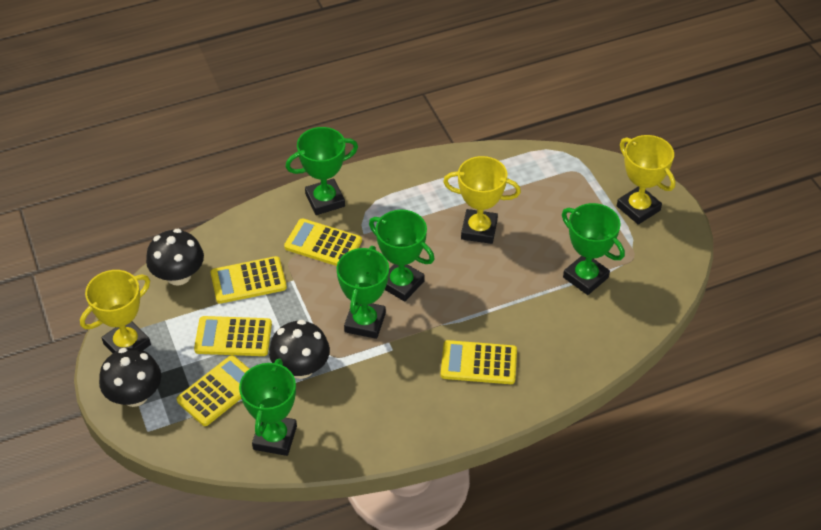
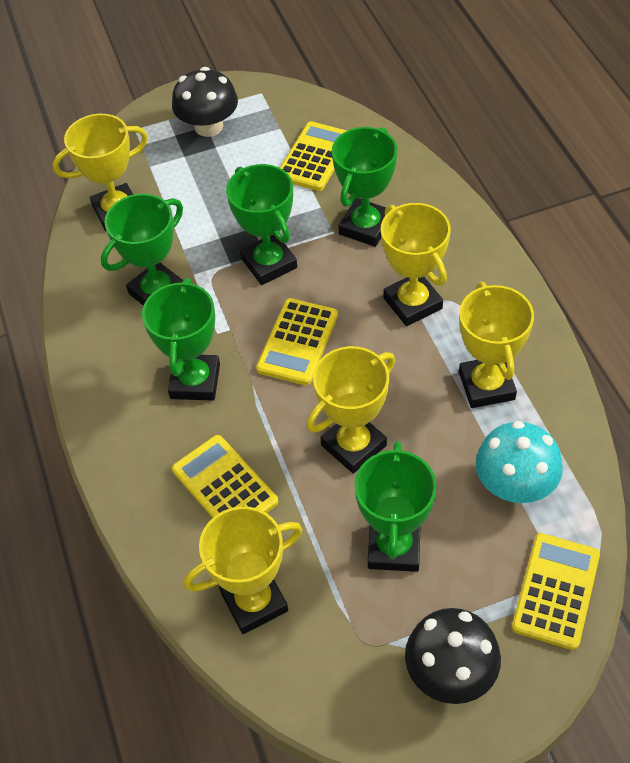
black mushroom: [99,348,161,407] [146,229,204,285] [269,320,330,379] = 3 -> [172,67,238,137] [405,608,501,704] = 2
turquoise mushroom: none = 0 -> [476,421,563,503] = 1
yellow calculator: [177,355,249,426] [194,316,272,356] [210,256,287,304] [284,218,362,266] [441,340,517,384] = 5 -> [172,435,278,518] [256,298,338,385] [280,121,347,191] [512,533,600,650] = 4
yellow trophy: [80,270,151,353] [443,156,521,244] [617,135,675,225] = 3 -> [53,114,148,231] [184,506,302,634] [307,346,395,474] [381,203,451,326] [459,282,534,408] = 5

